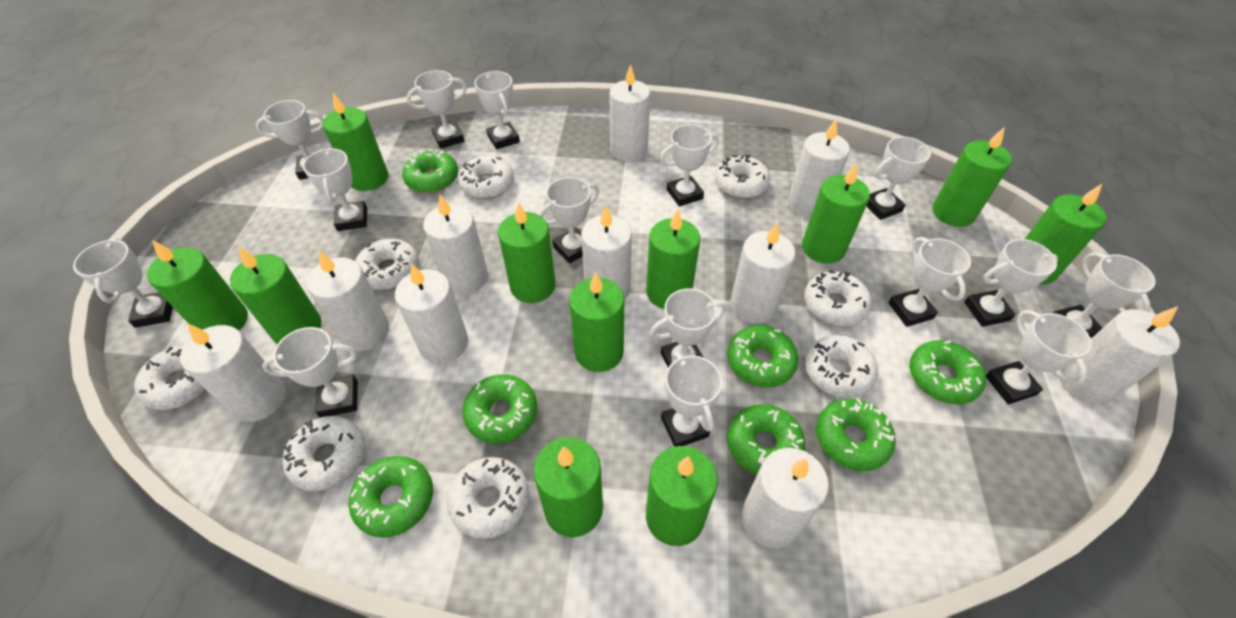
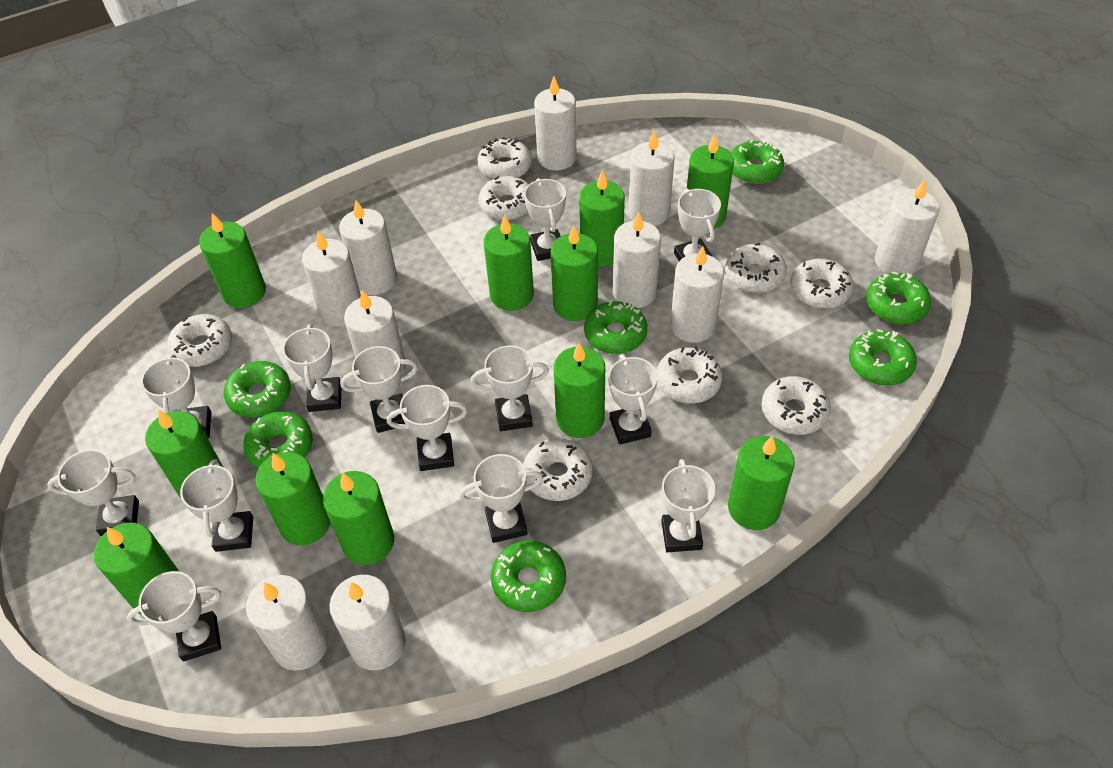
white trophy: [73,238,173,328] [256,100,324,180] [262,327,358,418] [303,148,367,231] [406,70,467,149] [474,71,520,150] [539,177,599,264] [650,288,727,367] [660,124,719,207] [661,352,723,447] [866,137,931,220] [888,237,971,327] [964,239,1058,327] [986,310,1092,405] [1053,252,1155,338] = 15 -> [47,449,139,536] [127,571,221,662] [141,354,211,438] [180,459,253,552] [283,325,341,412] [340,346,418,433] [387,385,468,471] [459,454,543,543] [471,345,549,431] [524,178,566,261] [608,354,658,445] [661,459,716,552] [674,189,721,261] = 13

